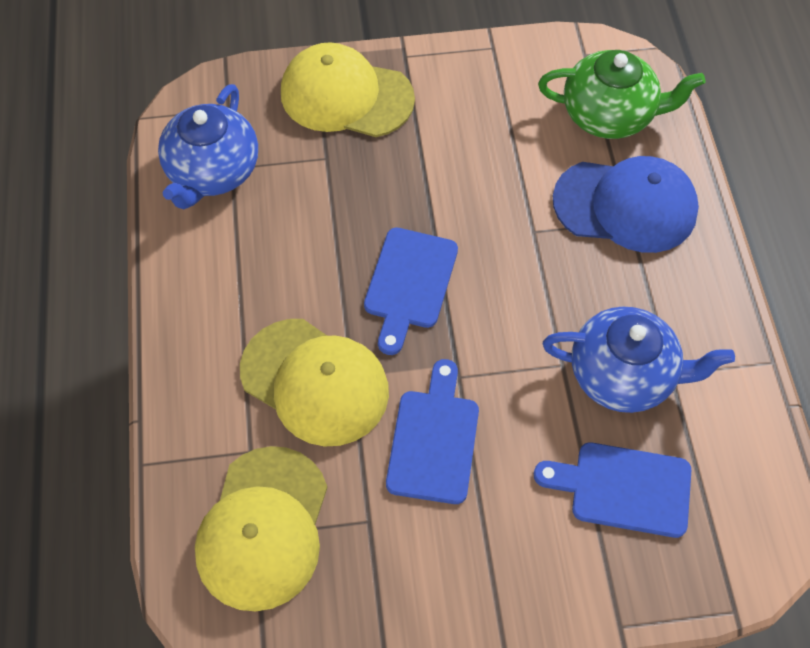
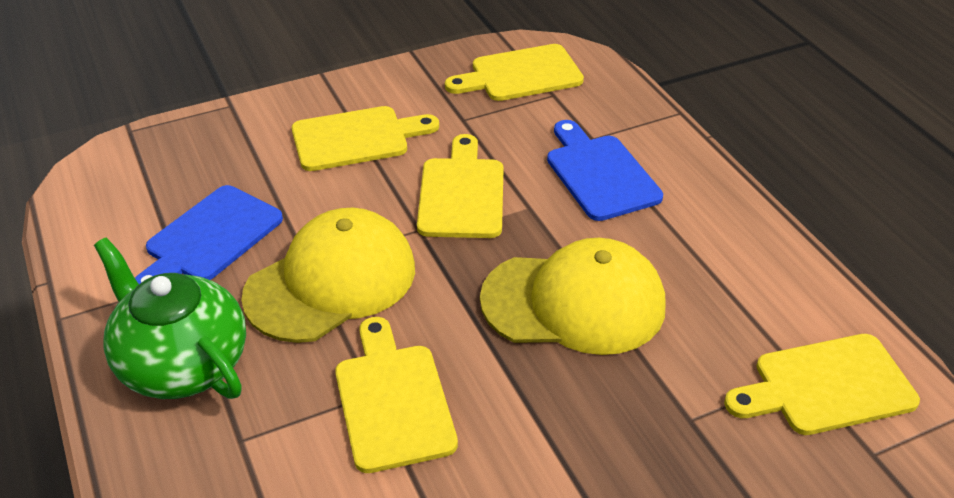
blue cap: [553,156,699,253] = 1 -> none = 0
blue cutting board: [364,227,458,355] [386,359,479,504] [534,442,691,538] = 3 -> [135,185,283,284] [547,120,663,221] = 2
blue teapot: [158,84,258,209] [543,307,735,413] = 2 -> none = 0
yellow cap: [195,446,328,611] [240,319,389,447] [281,42,415,137] = 3 -> [241,208,415,343] [480,238,665,355] = 2
yellow cutting board: none = 0 -> [292,106,439,171] [335,317,458,473] [417,134,504,238] [445,44,584,101] [724,334,920,435] = 5

